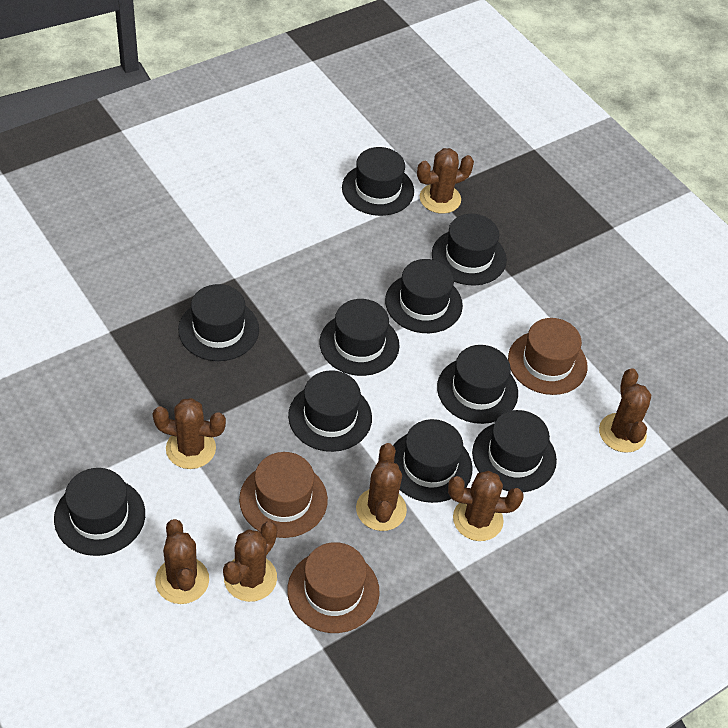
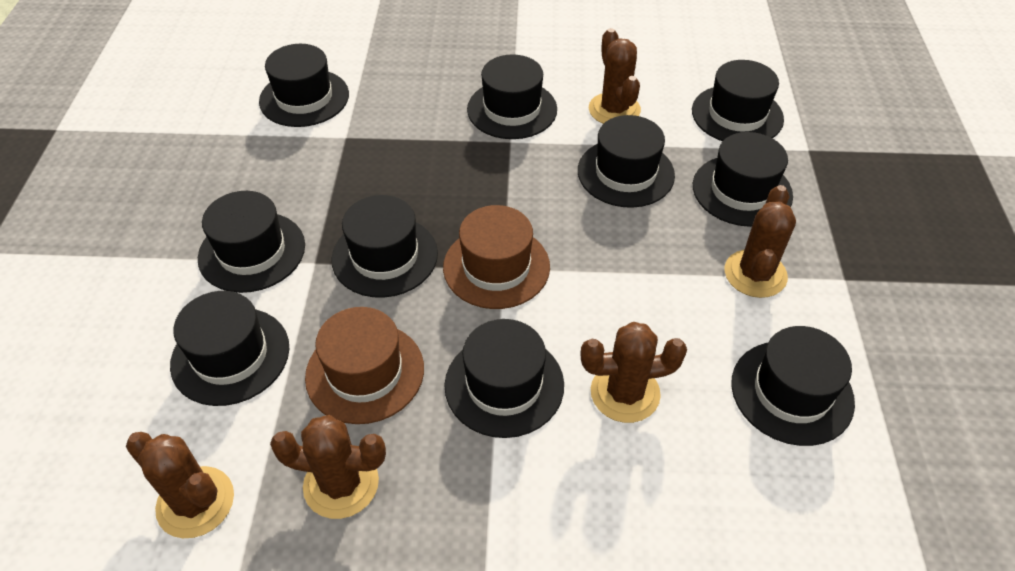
brown cactus: [153,398,226,469] [155,519,209,604] [223,522,277,602] [356,443,407,531] [417,148,474,214] [448,471,523,541] [599,368,651,453] = 7 -> [126,432,234,538] [270,415,386,519] [580,322,687,423] [589,28,641,124] [725,185,796,298] = 5
brown hat: [239,452,328,538] [287,542,380,633] [508,318,588,395] = 3 -> [305,307,424,424] [443,205,550,309] = 2

